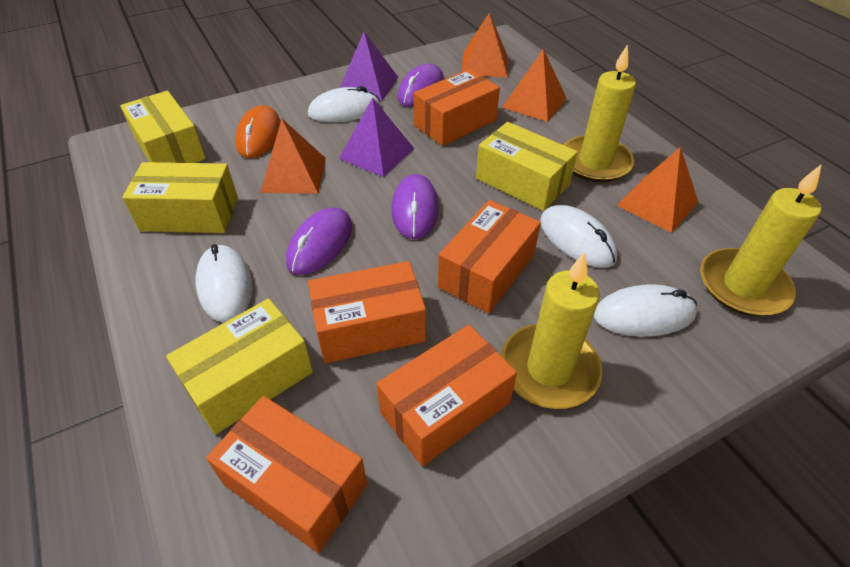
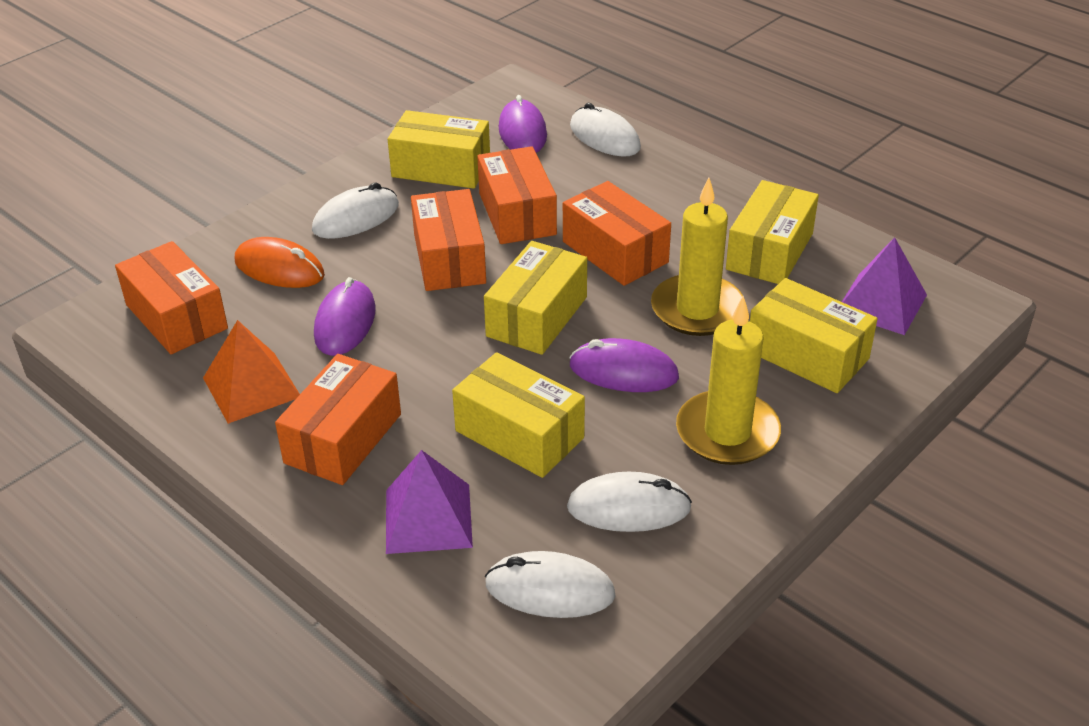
orange pyramid: [260,119,326,194] [462,13,508,77] [502,49,566,122] [616,147,699,233] = 4 -> [203,320,300,424] = 1
yellow box: [120,91,206,163] [122,162,238,233] [166,299,313,435] [476,122,578,211] = 4 -> [388,110,490,189] [452,352,585,478] [484,241,587,355] [726,180,819,284] [750,278,878,393] = 5
yellow candle: [501,252,602,409] [563,44,636,182] [700,164,822,316] = 3 -> [651,177,743,336] [676,296,781,465] = 2

